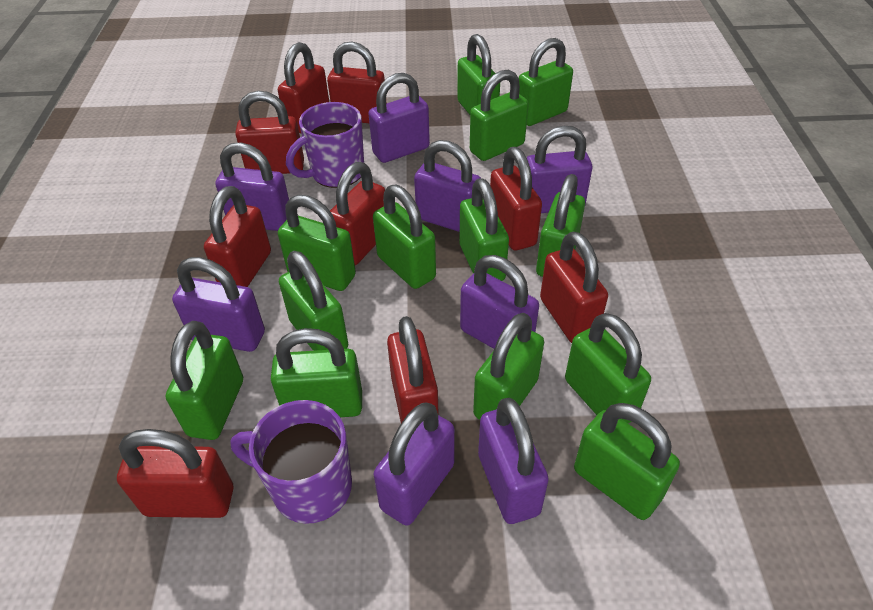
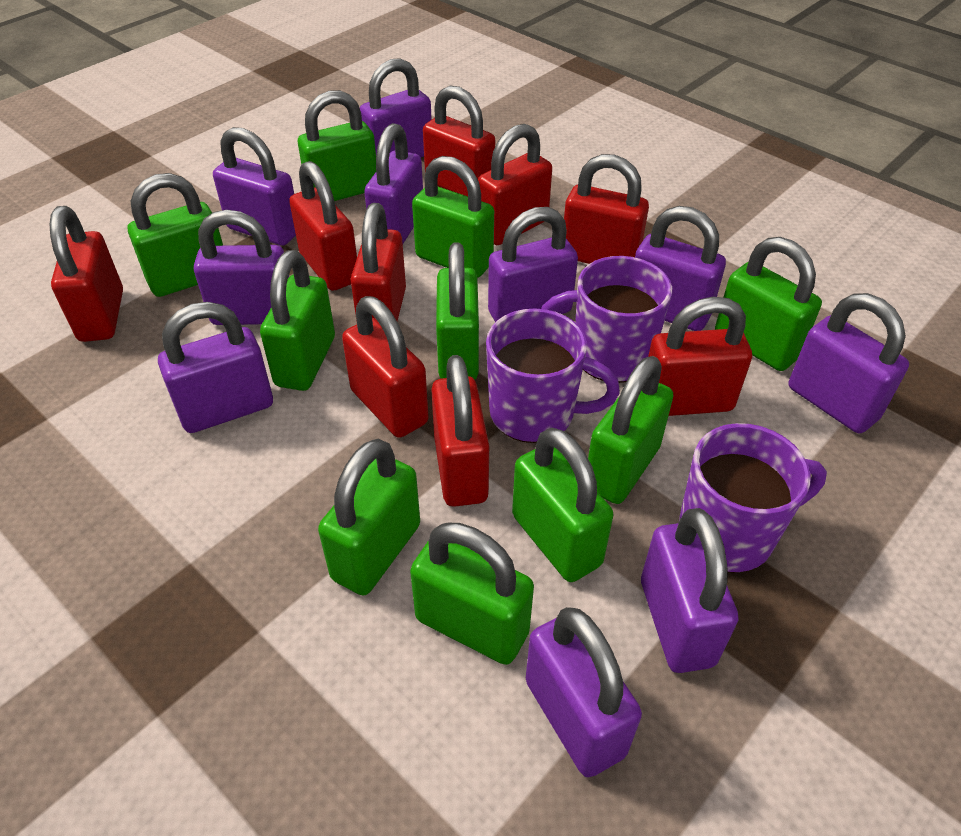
green padlock: [166,321,243,440] [271,328,362,417] [278,195,356,291] [279,251,348,351] [373,185,436,289] [457,34,500,115] [460,178,509,281] [470,70,528,161] [473,313,544,420] [519,38,573,126] [536,174,585,277] [565,313,651,424] [574,403,680,520] = 13 -> [128,173,223,297] [260,250,335,391] [298,90,376,201] [318,439,420,596] [410,523,534,665] [412,156,494,278] [436,242,479,380] [512,427,613,582] [588,356,673,504] [715,237,822,371] = 10
purple mug: [230,400,352,524] [286,102,364,188] = 2 -> [486,308,620,443] [541,256,672,383] [679,423,827,573] = 3
purple padlock: [172,257,265,352] [215,143,289,231] [368,73,430,163] [374,403,455,526] [414,140,481,232] [460,255,539,349] [478,398,549,524] [527,126,592,213] = 8 -> [158,302,273,433] [194,210,289,325] [213,127,296,246] [360,58,432,157] [364,123,423,243] [488,207,578,322] [526,607,642,777] [635,206,726,331] [641,508,738,673] [789,293,909,433] = 10

